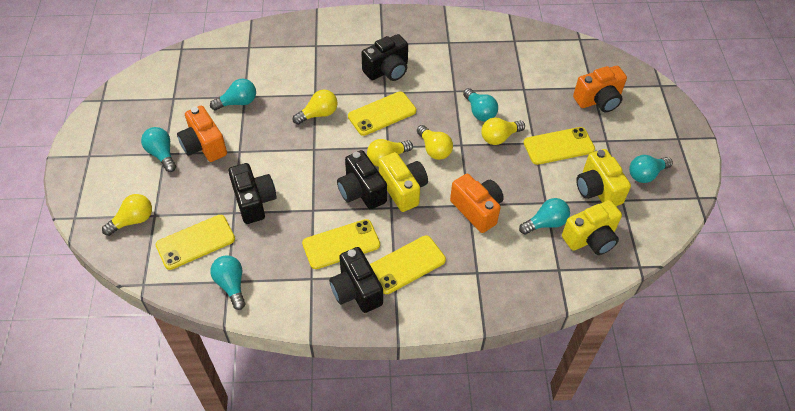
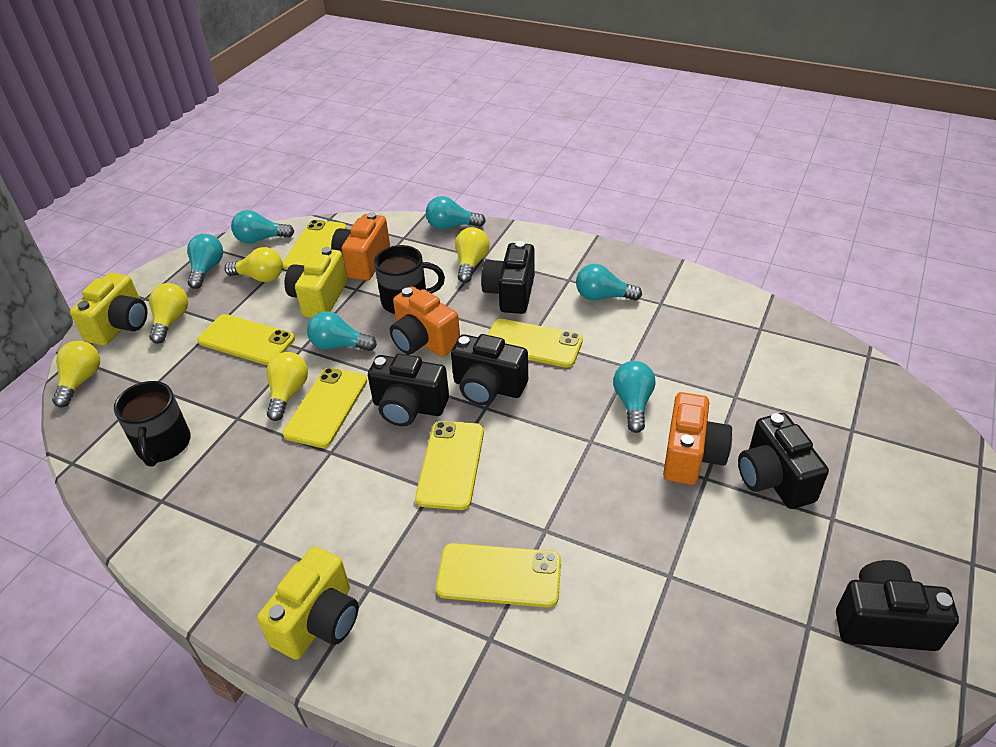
black camera: [228,163,277,224] [329,247,383,313] [337,150,387,210] [362,34,408,81] = 4 -> [368,354,449,426] [451,334,528,405] [481,241,535,314] [738,413,829,509] [836,560,959,651] = 5
black mug: none = 0 -> [114,381,191,467] [374,245,445,314] = 2
yellow phone: [156,215,235,270] [302,219,380,269] [348,91,416,136] [370,236,446,294] [523,127,595,165] = 5 -> [197,314,295,365] [283,220,347,270] [283,368,367,448] [415,421,484,510] [436,543,561,607] [488,319,583,368] = 6

